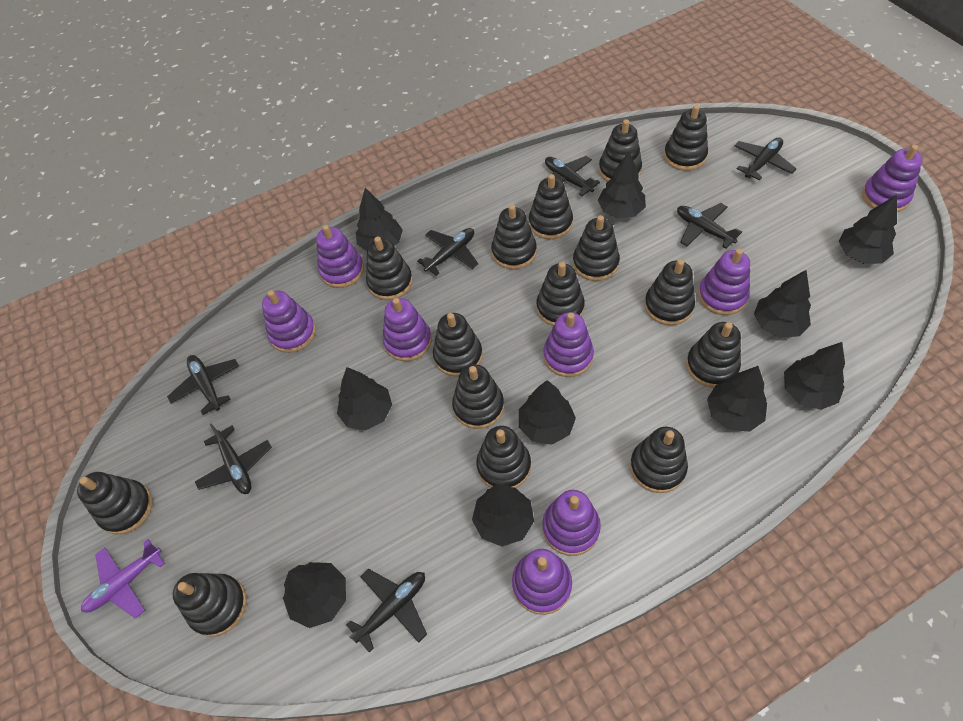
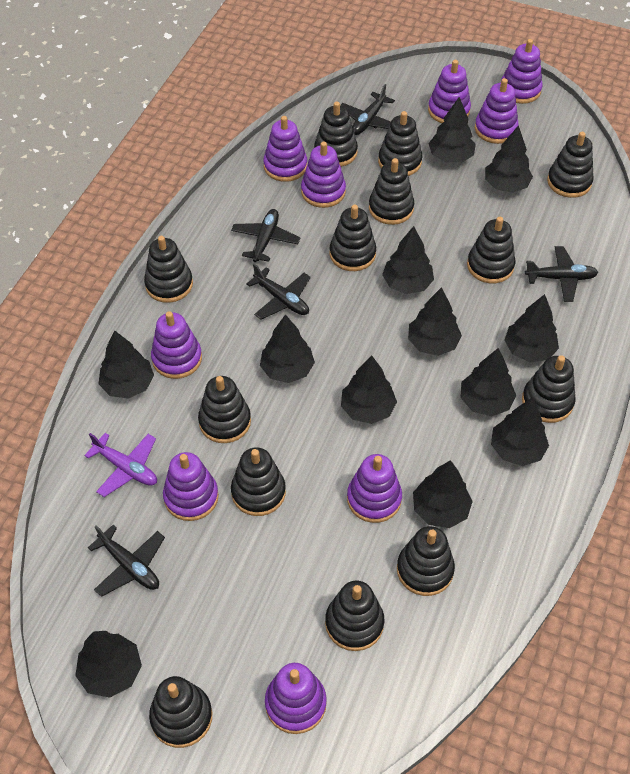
black plane: [167,355,239,415] [195,424,272,494] [346,569,427,653] [417,228,478,276] [545,156,600,196] [677,203,742,249] [734,138,797,180] = 7 -> [88,525,165,597] [231,209,300,262] [246,264,311,320] [340,84,395,135] [525,246,599,302] = 5
black stacking toy: [77,472,153,535] [173,573,247,637] [366,236,413,300] [433,313,482,377] [452,364,504,429] [476,426,531,488] [491,204,537,269] [529,174,573,239] [536,262,585,326] [573,215,620,281] [599,119,642,182] [630,427,688,493] [644,259,695,325] [664,105,708,171] [686,322,741,388] = 15 -> [144,236,193,303] [149,676,213,748] [198,376,251,443] [231,447,286,516] [314,101,358,167] [325,581,384,651] [329,205,376,271] [369,158,414,225] [378,111,422,176] [397,526,455,596] [467,217,515,283] [522,355,576,423] [547,132,594,198] = 13
black tree: [283,562,346,628] [337,367,392,430] [356,188,403,251] [472,484,534,547] [519,380,576,445] [598,152,646,219] [707,366,767,432] [754,270,811,338] [784,342,845,410] [839,195,897,264] = 10 -> [75,631,142,698] [99,330,154,399] [260,314,315,383] [341,355,397,424] [382,226,434,294] [408,287,462,356] [413,460,473,528] [428,97,476,163] [460,348,516,416] [485,125,533,193] [491,398,549,466] [504,294,559,362] = 12
purple stacking toy: [262,290,316,353] [316,225,364,288] [382,298,432,361] [512,549,572,615] [542,490,601,556] [543,312,594,377] [698,249,750,315] [862,145,923,212] = 8 -> [151,311,202,379] [163,452,219,521] [263,116,307,182] [265,663,327,734] [301,142,346,208] [347,454,402,523] [428,60,471,123] [475,78,518,144] [501,39,543,104] = 9

